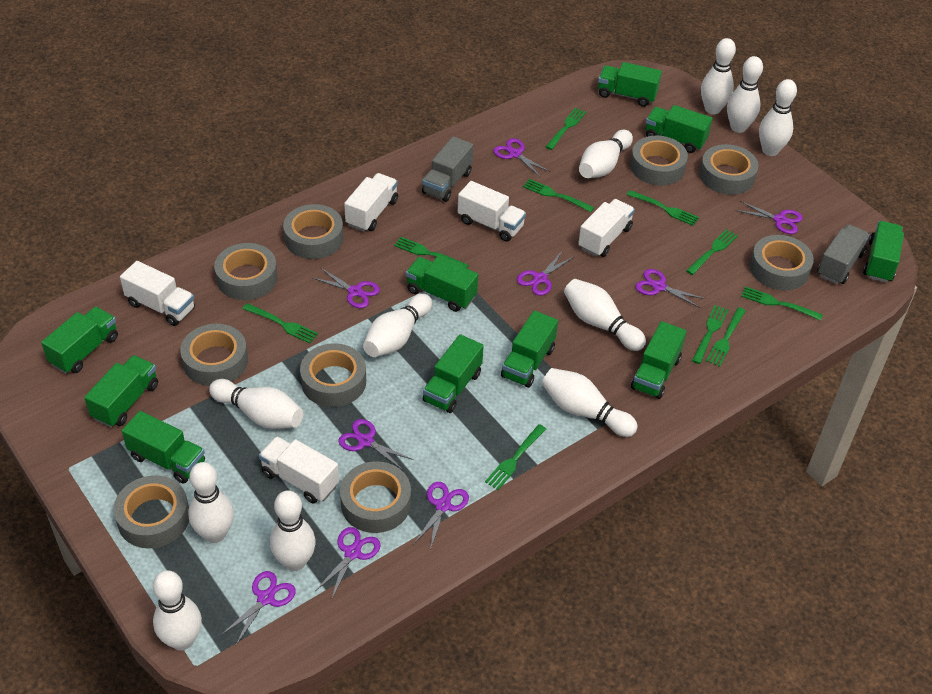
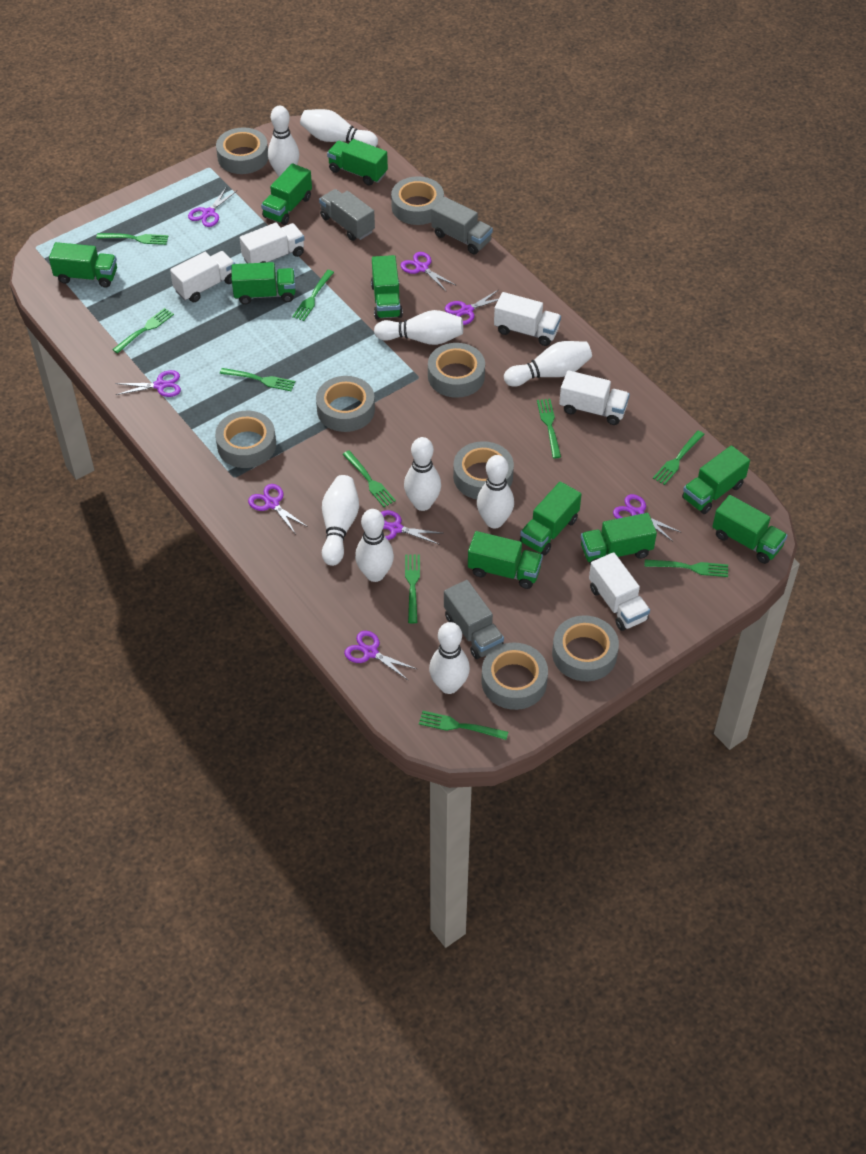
grey tape: [114,475,189,548] [180,324,248,386] [214,243,278,300] [283,204,344,259] [300,343,366,407] [340,461,411,533] [630,136,688,186] [700,144,759,195] [750,235,814,291] = 9 -> [215,411,276,468] [216,127,268,174] [316,376,375,432] [391,176,444,225] [428,343,485,398] [453,441,514,499] [481,643,548,710] [552,615,619,681] = 8
grey truck: [422,137,474,202] [817,225,870,284] = 2 -> [319,189,375,241] [431,197,493,254] [444,580,504,659] = 3
purple scissors: [220,571,296,645] [313,268,380,308] [315,527,381,600] [338,419,414,470] [413,482,469,551] [494,138,550,177] [517,250,574,296] [635,269,706,308] [736,201,803,234] = 9 -> [115,370,181,397] [188,188,237,227] [248,484,308,533] [344,631,417,680] [381,510,441,544] [401,252,455,292] [445,290,499,325] [613,494,682,541] = 8
white bowling pin: [153,570,202,650] [188,462,234,543] [209,379,303,429] [270,490,316,571] [363,293,432,357] [542,368,638,437] [564,279,646,351] [579,130,633,178] [701,38,736,114] [727,56,763,133] [759,79,797,156] = 11 -> [268,106,299,177] [300,109,378,147] [322,475,359,566] [355,509,394,582] [374,310,463,345] [404,437,441,511] [429,622,470,694] [477,455,514,528] [504,341,592,387] = 9

